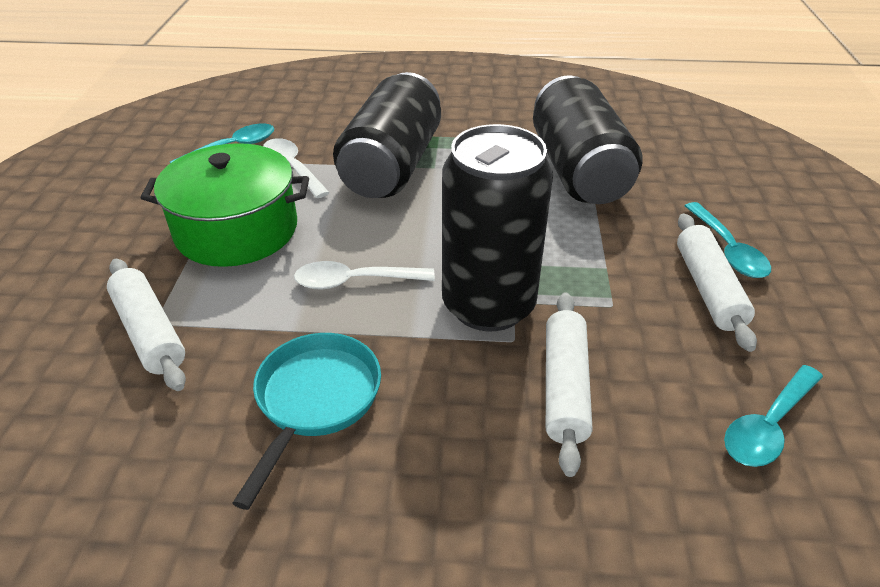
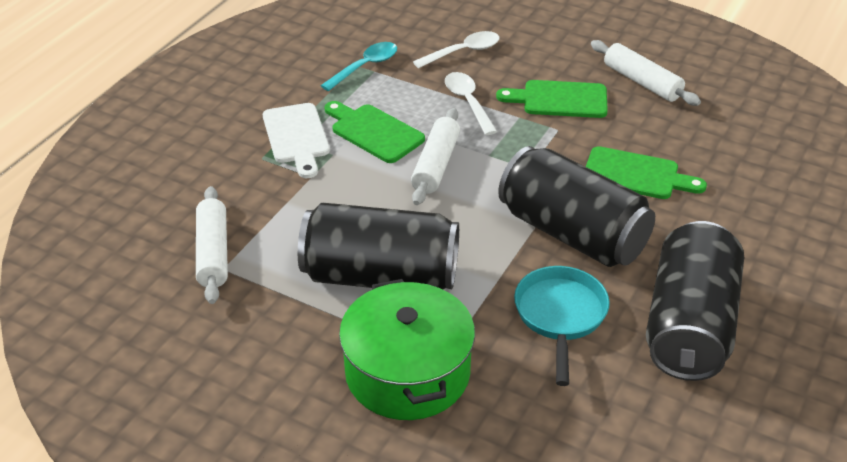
green cutting board: none = 0 -> [324,101,425,163] [496,80,608,118] [586,146,707,199] = 3
turquoise spoon: [169,123,274,163] [685,202,771,278] [724,365,823,467] = 3 -> [321,42,397,91] = 1
white cutting board: none = 0 -> [263,103,330,178] = 1

